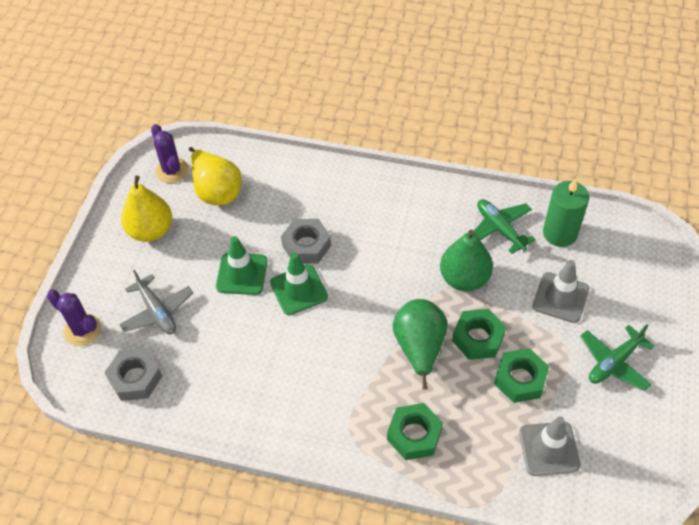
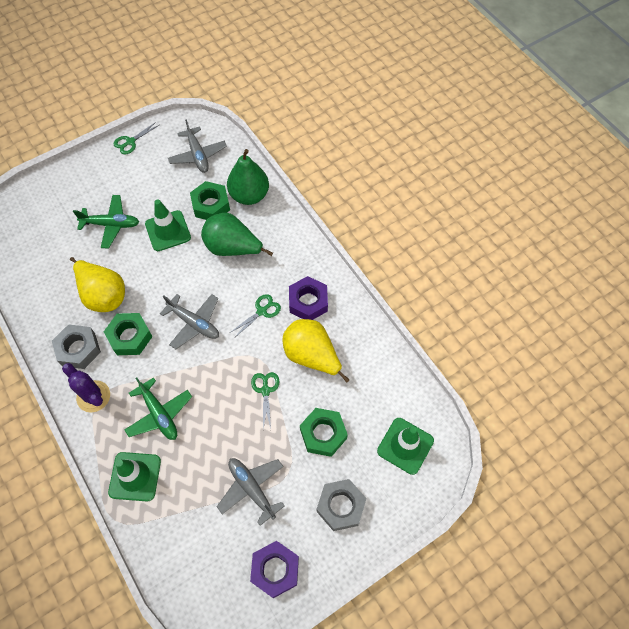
green candle: [543,178,589,247] = 1 -> none = 0
green scissors: none = 0 -> [114,122,159,154] [230,294,281,338] [251,372,280,430] = 3
green traffic cone: [216,236,268,295] [270,252,328,315] = 2 -> [108,452,161,502] [145,199,191,251] [377,418,434,475] = 3
grey plane: [119,270,193,335] = 1 -> [160,294,219,349] [168,119,227,173] [217,458,285,526] = 3
grey traffic cone: [519,416,581,476] [533,260,589,323] = 2 -> none = 0
purple cactus: [47,290,101,346] [151,124,188,183] = 2 -> [62,363,110,412] = 1
purple nut: none = 0 -> [250,541,299,598] [289,276,328,320] = 2

